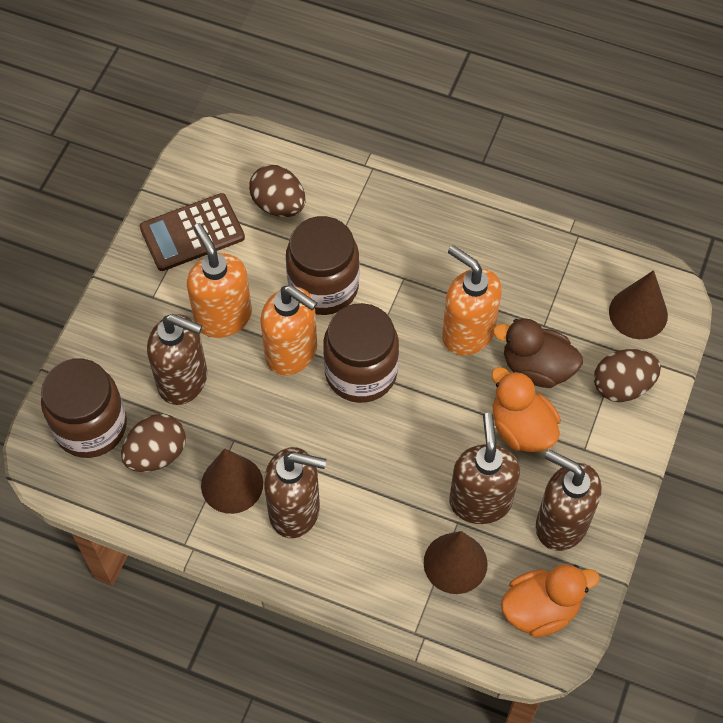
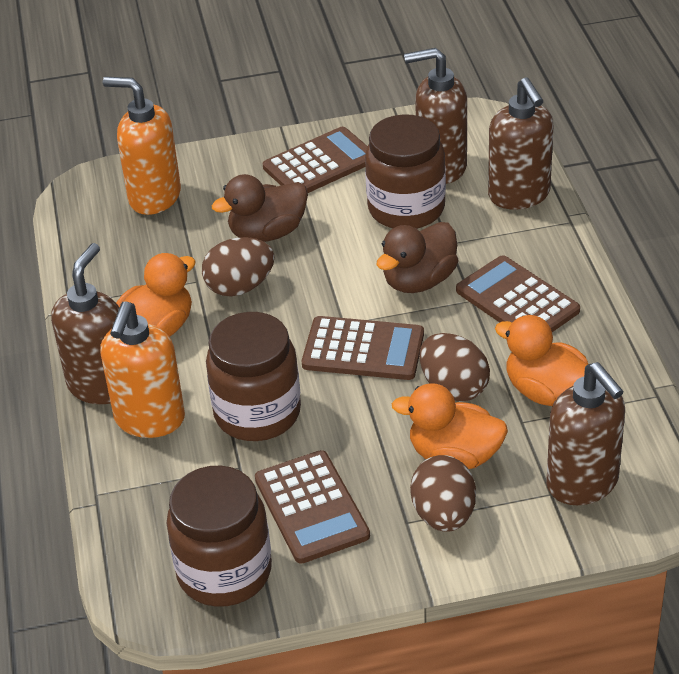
brown calculator: [140,193,245,271] = 1 -> [255,450,370,564] [263,127,368,193] [302,316,424,380] [456,255,580,332] = 4
brown cone: [201,448,263,514] [424,531,488,594] [609,270,668,339] = 3 -> none = 0
brown duck: [493,319,583,388] = 1 -> [212,174,308,242] [376,222,458,293] = 2
orange duck: [492,367,561,452] [501,564,600,637] = 2 -> [116,253,196,337] [391,383,508,469] [495,315,588,406] = 3
orange soap dispenser: [187,223,252,338] [260,285,317,376] [442,245,502,356] = 3 -> [100,301,185,438] [103,77,181,215] = 2

